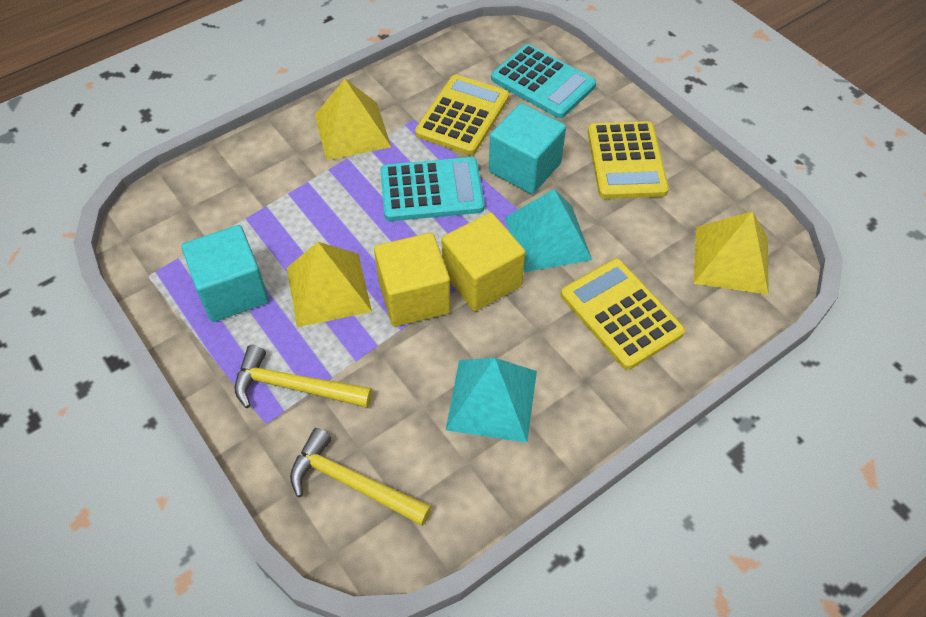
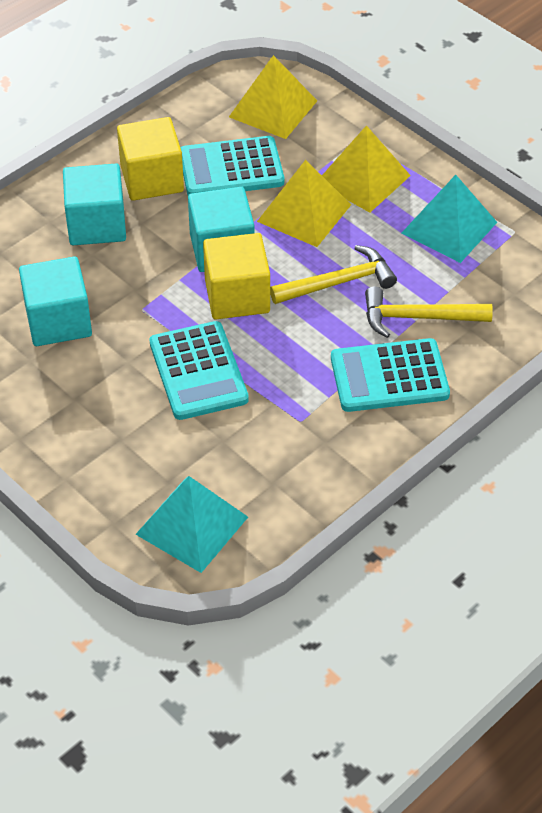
turquoise calculator: [380,157,485,221] [491,44,596,118] = 2 -> [149,321,249,420] [180,136,284,195] [331,338,450,412] = 3
turquoise cube: [182,225,269,322] [489,103,566,194] = 2 -> [19,256,92,346] [63,164,126,245] [188,187,255,272] = 3
yellow calculator: [415,75,509,155] [561,259,685,370] [588,121,669,199] = 3 -> none = 0

